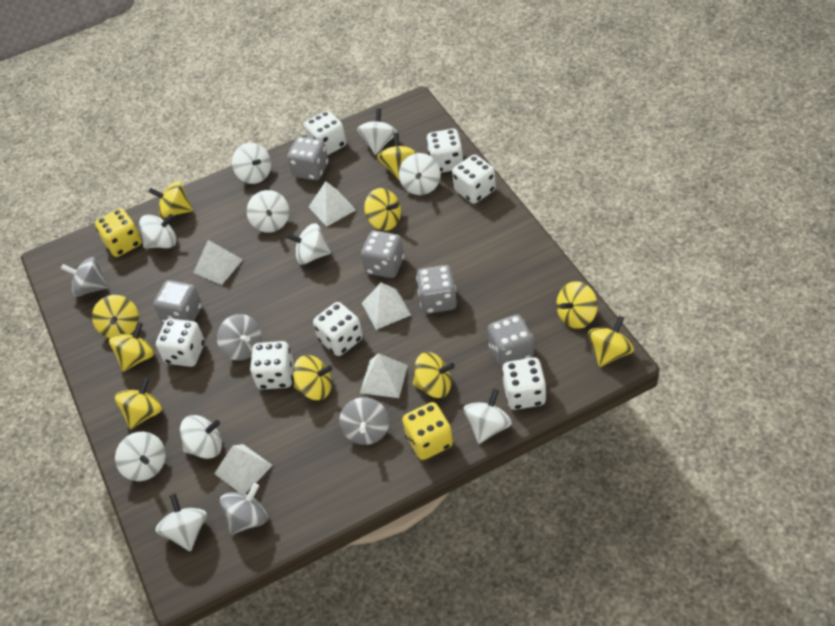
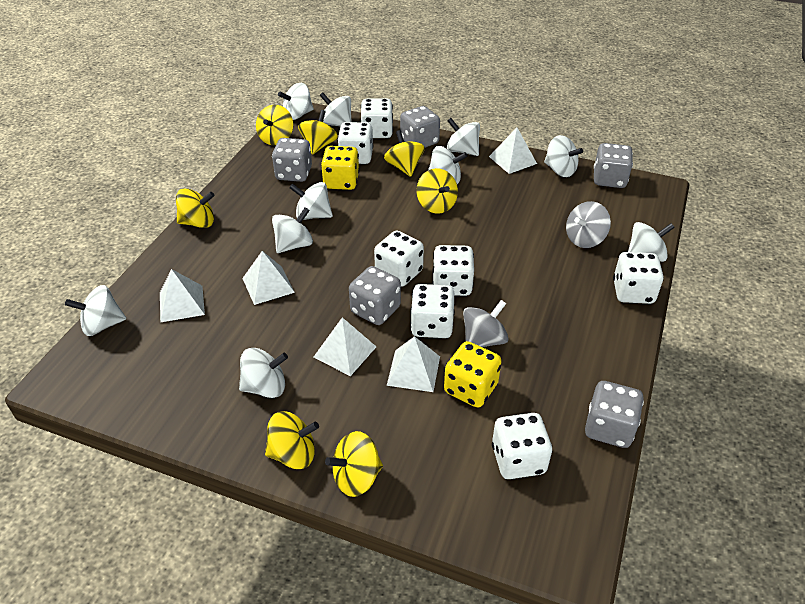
grey spinning top: [61,257,109,297] [217,314,262,361] [220,483,268,535] [339,397,389,445] = 4 -> [463,300,509,347] [566,201,611,248] = 2
yellow spinning top: [92,295,139,338] [109,322,155,372] [115,377,162,429] [149,181,193,219] [293,355,332,400] [364,188,401,231] [377,133,417,180] [412,352,455,398] [556,281,598,329] [588,316,634,367] = 10 -> [176,188,215,228] [256,105,293,145] [265,411,319,469] [298,110,338,155] [325,431,383,497] [384,130,425,177] [417,168,458,214] = 7

